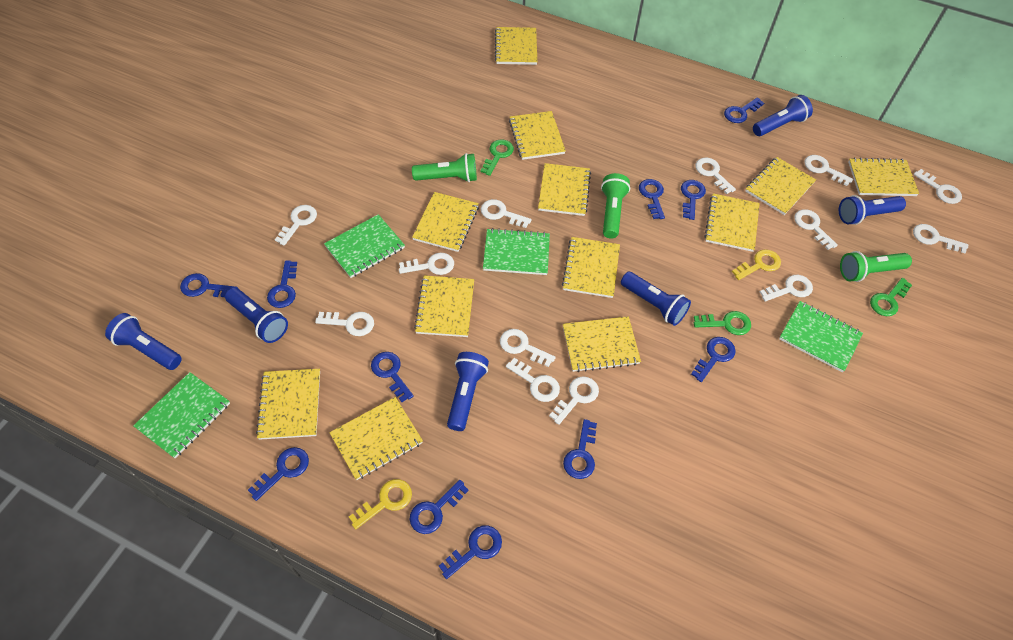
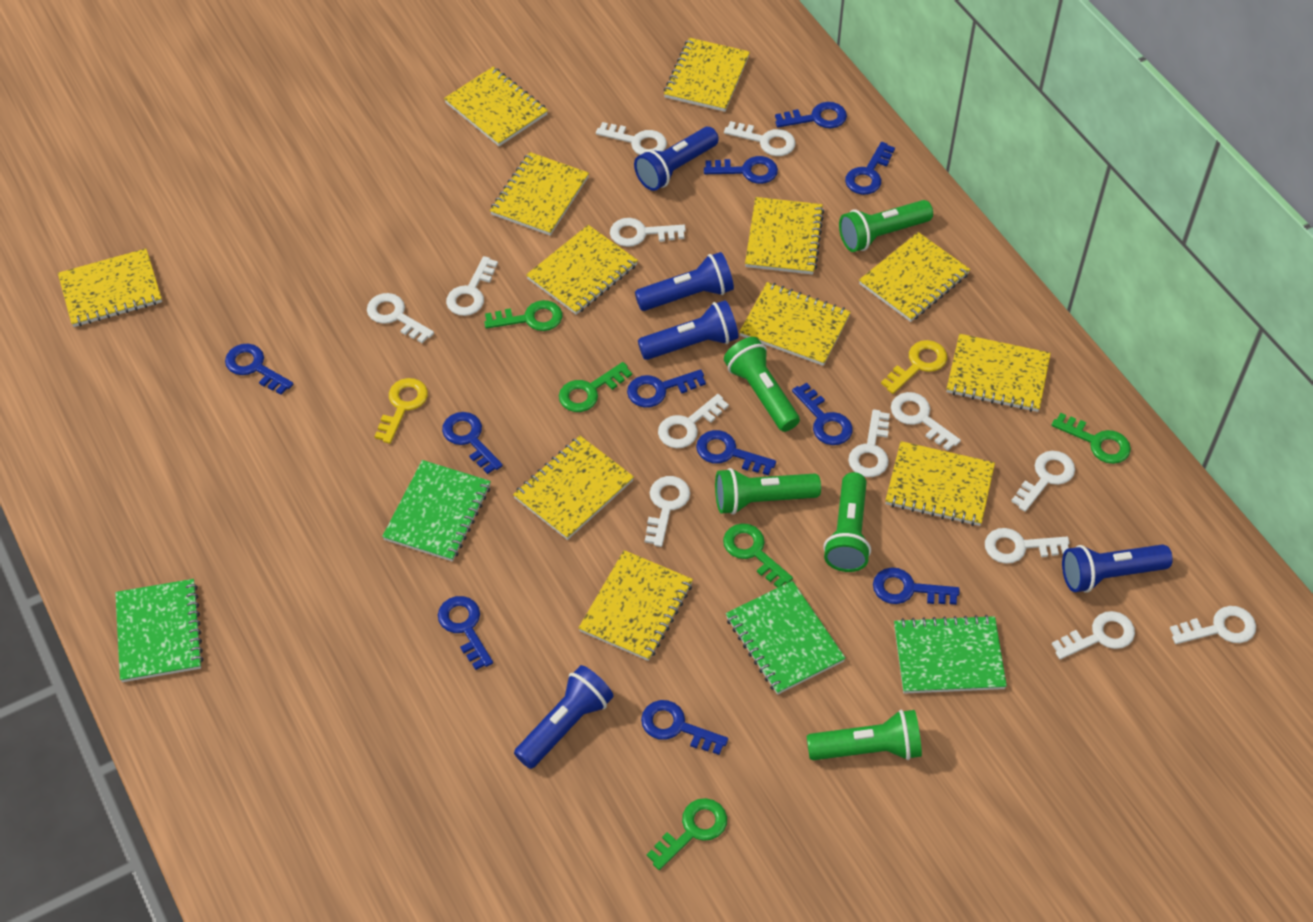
blue flashlight: [105,313,182,370] [225,288,288,343] [447,352,489,431] [621,272,691,326] [753,95,813,136] [839,195,906,225] = 6 -> [514,665,614,769] [634,127,719,191] [635,252,734,311] [638,300,739,360] [1062,544,1173,593] = 5
green flashlight: [412,153,477,182] [601,173,630,238] [840,251,912,282] = 3 -> [715,468,821,515] [724,337,800,432] [807,710,922,760] [823,472,871,572] [839,200,933,252] = 5
green key: [481,139,514,176] [694,311,751,335] [870,278,912,316] = 3 -> [484,300,562,331] [559,362,632,412] [647,798,727,870] [723,523,793,588] [1051,413,1131,464] = 5

